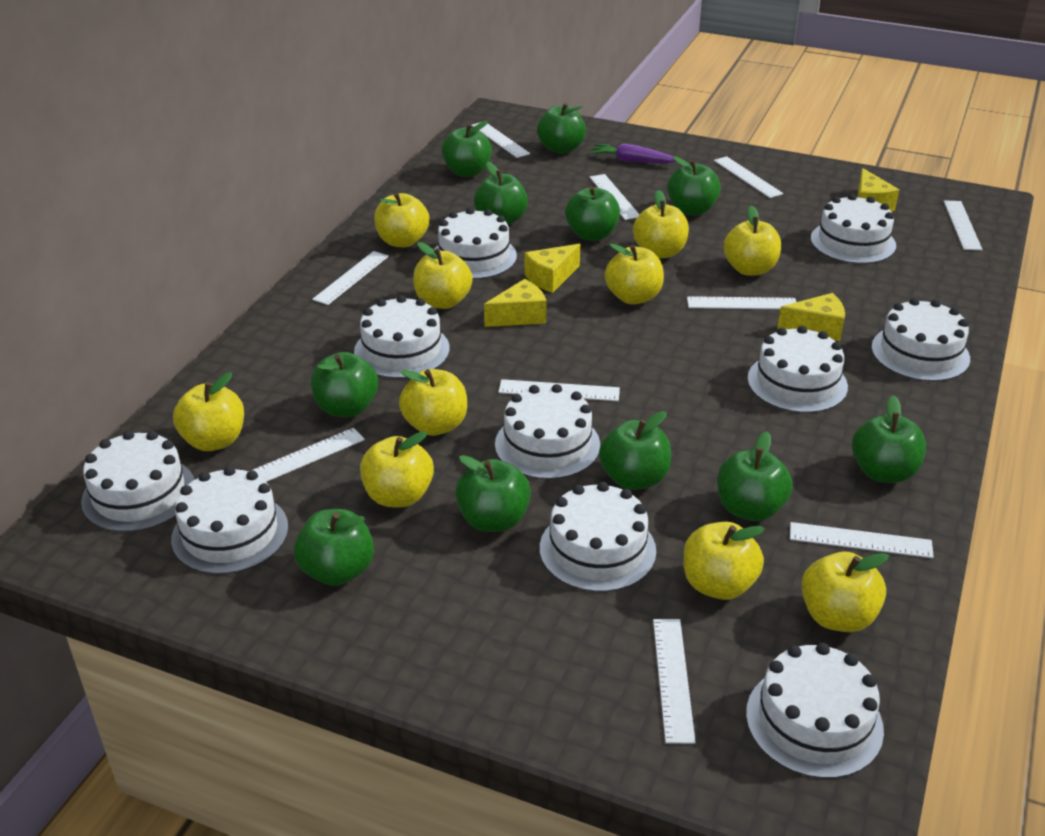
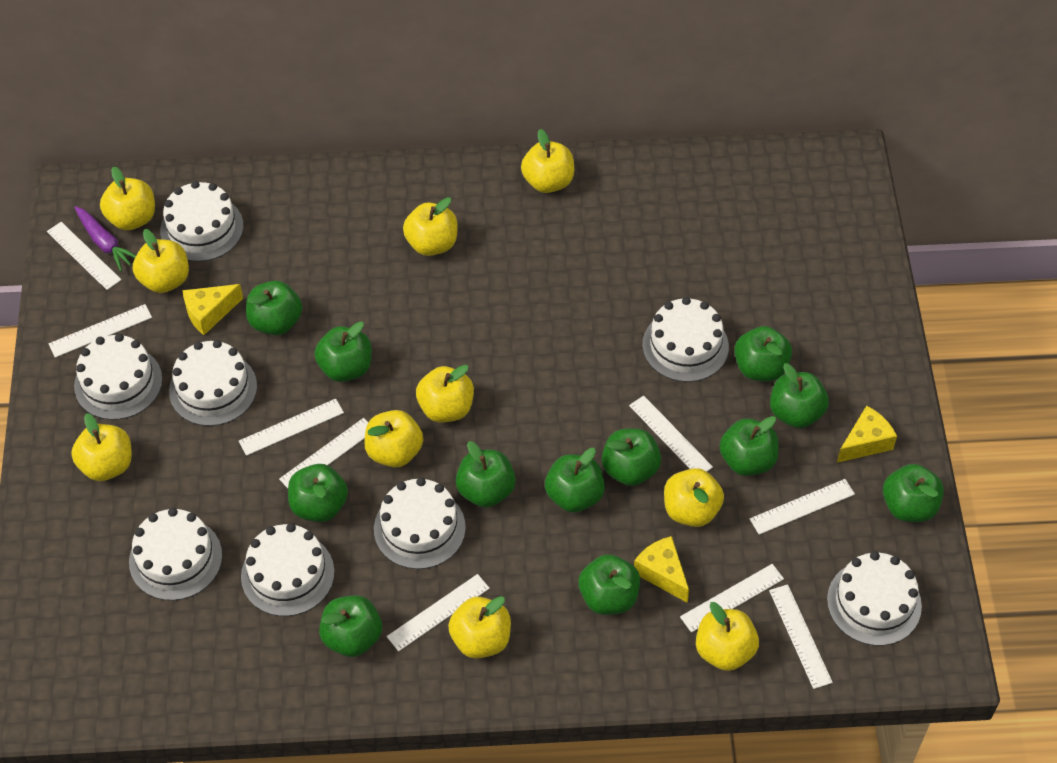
green apple: [294,509,374,586] [311,352,378,417] [441,121,492,177] [455,455,531,532] [474,162,528,225] [537,103,586,154] [565,186,620,241] [599,411,671,490] [667,156,721,215] [717,432,793,521] [852,395,926,483] = 11 -> [246,281,302,335] [288,464,348,522] [314,321,372,382] [319,595,382,657] [456,441,516,508] [545,448,605,513] [578,554,640,615] [602,428,661,486] [719,416,779,476] [734,326,792,382] [770,363,829,428] [883,464,944,522] = 12
white cake: [81,431,194,532] [171,466,288,574] [354,295,450,379] [434,208,517,279] [495,384,600,480] [540,482,656,592] [746,643,884,779] [747,326,848,413] [811,194,896,264] [871,298,970,382] = 10 -> [74,334,162,420] [129,508,222,601] [160,181,243,262] [169,340,257,426] [241,523,334,616] [374,477,466,569] [642,297,729,382] [827,551,922,646] = 8
white ruler: [251,428,365,482] [312,251,389,305] [472,122,530,158] [498,379,620,401] [590,174,640,220] [653,619,696,744] [687,296,796,309] [714,156,783,198] [790,522,934,558] [944,200,983,250] = 10 -> [47,222,121,290] [48,304,152,358] [239,399,344,456] [279,418,368,488] [387,574,490,651] [629,396,713,471] [680,564,784,633] [750,479,855,535] [769,584,833,689] = 9
yellow cheese: [484,279,547,327] [525,244,580,293] [777,293,845,341] [858,168,899,212] = 4 -> [182,284,243,335] [634,536,689,603] [837,406,897,463] = 3

